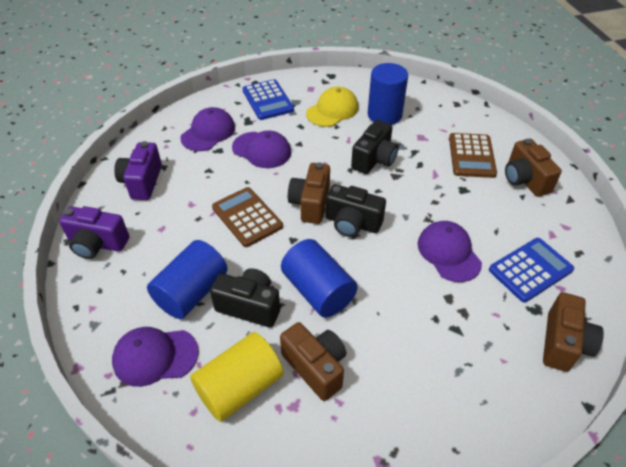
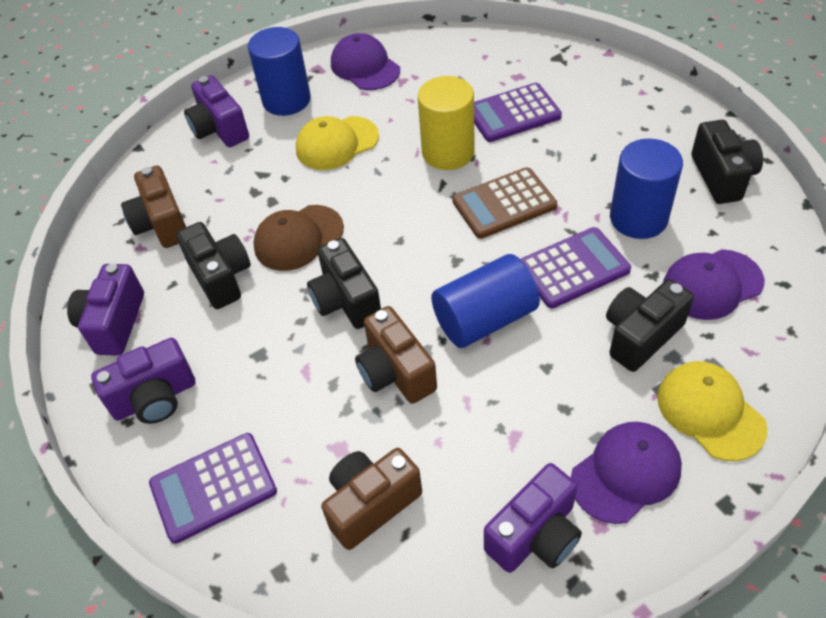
black camera: [210,268,280,328] [326,184,386,237] [351,120,399,174] = 3 -> [176,222,251,309] [307,238,381,329] [606,279,694,372] [692,120,763,204] = 4
blue calculator: [243,79,294,120] [489,238,574,302] = 2 -> none = 0
brown calculator: [212,187,283,247] [449,133,497,178] = 2 -> [452,167,557,239] = 1
brown camera: [280,322,346,401] [288,162,330,224] [505,139,562,197] [543,292,604,372] = 4 -> [121,165,186,248] [321,448,422,550] [355,306,437,404] = 3
brown cap: none = 0 -> [253,205,344,271] = 1
purple calculator: none = 0 -> [149,433,277,544] [474,83,562,142] [521,227,631,308] = 3
purple camera: [59,206,129,259] [114,141,162,200] = 2 -> [67,263,144,356] [91,338,195,424] [184,75,249,147] [484,463,582,573] = 4
purple cap: [112,327,199,387] [180,107,235,151] [232,130,291,168] [418,221,482,282] = 4 -> [331,33,400,90] [571,422,682,524] [663,249,764,320] = 3
yellow cap: [306,87,359,127] = 1 -> [296,116,379,170] [657,361,768,461] = 2

